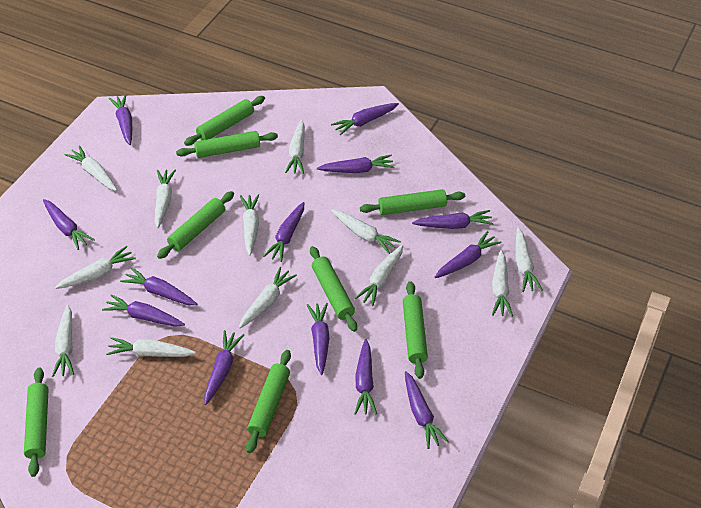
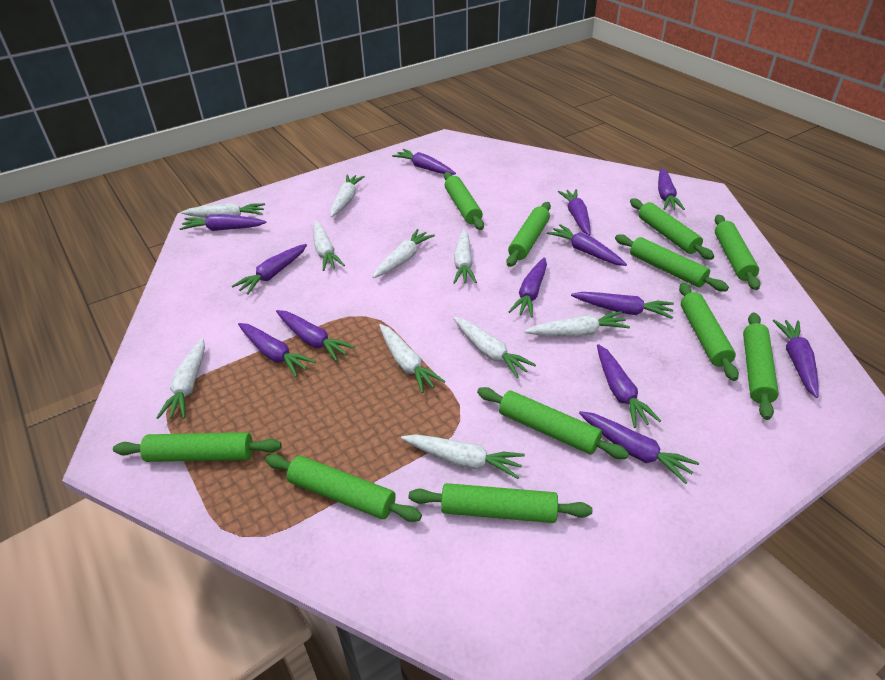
green rolling pin: [24,368,49,477] [157,191,234,259] [176,131,278,158] [184,96,265,146] [246,350,291,453] [310,246,357,332] [360,189,465,215] [403,281,428,379] = 8 -> [113,432,282,462] [265,454,422,522] [409,483,592,523] [444,172,484,230] [477,387,629,459] [506,202,551,267] [615,234,729,292] [630,198,714,260] [679,283,739,381] [715,215,760,290] [743,312,779,420] = 11
white carrot: [52,305,74,377] [55,246,136,289] [64,145,117,191] [106,337,196,357] [155,170,176,228] [239,267,297,328] [240,194,259,256] [285,120,305,174] [331,210,401,254] [355,245,403,306] [492,250,513,317] [516,228,543,292] = 12 -> [156,338,205,419] [181,203,265,218] [314,221,345,271] [330,174,365,217] [373,229,435,278] [379,324,445,393] [401,434,525,479] [453,229,477,284] [453,317,536,378] [524,311,630,337] = 10

